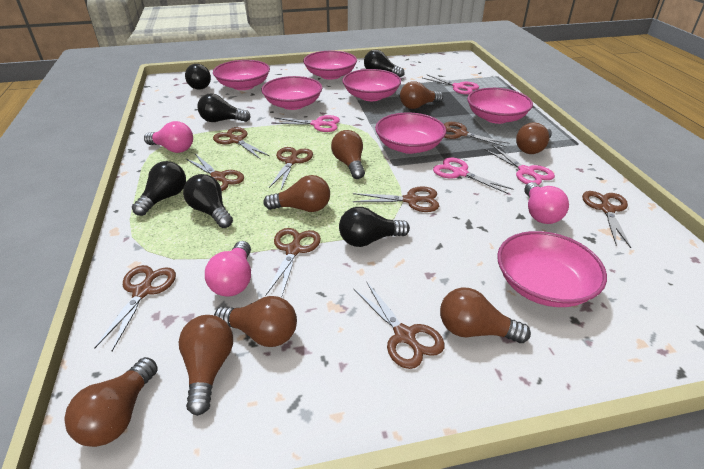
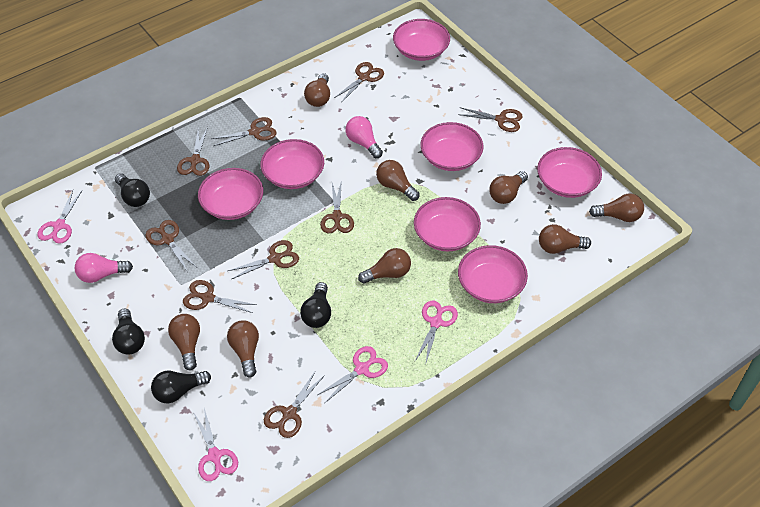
black light bulb: [132,161,186,216] [183,174,233,228] [185,64,211,90] [197,93,251,122] [339,207,410,247] [364,50,405,77] = 6 -> [112,309,145,355] [115,173,150,207] [151,371,211,403] [300,282,331,328] = 4
pink light bulb: [144,121,193,153] [205,241,251,297] [524,182,569,224] = 3 -> [74,253,133,283] [346,116,383,158] = 2

